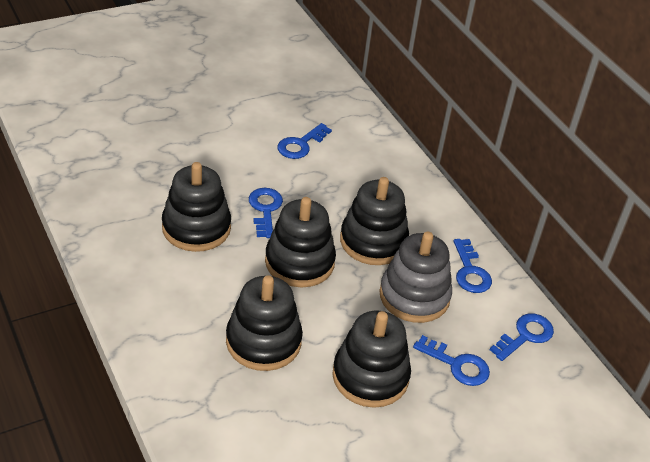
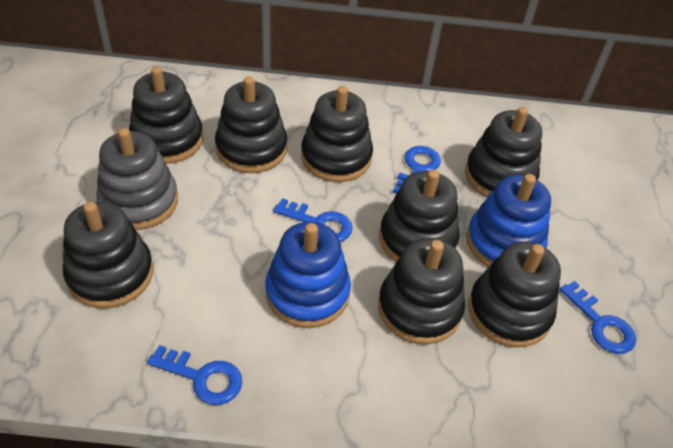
black stacking toy: [162,162,231,252] [226,275,303,371] [265,197,336,287] [332,311,411,408] [340,177,409,265] = 5 -> [63,202,153,309] [129,67,203,164] [215,76,287,173] [301,86,373,182] [378,238,465,345] [379,170,459,262] [465,107,542,197] [468,242,561,348] = 8
blue key: [249,188,283,238] [278,123,332,159] [413,335,490,386] [453,239,492,293] [490,313,554,361] = 5 -> [147,345,242,405] [273,198,353,242] [393,146,441,194] [559,281,636,354] = 4
blue stacking toy: none = 0 -> [265,222,351,328] [466,174,551,267] = 2

